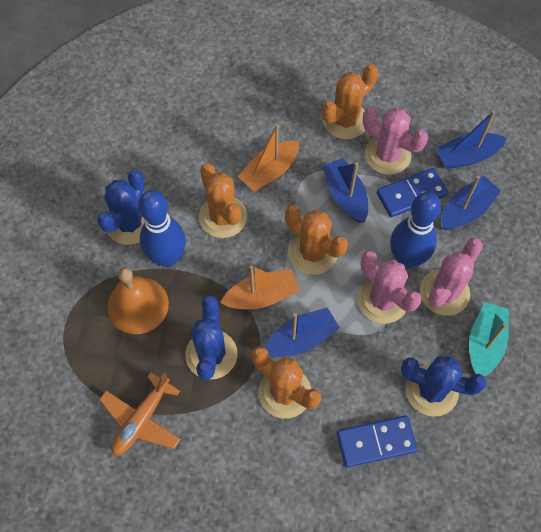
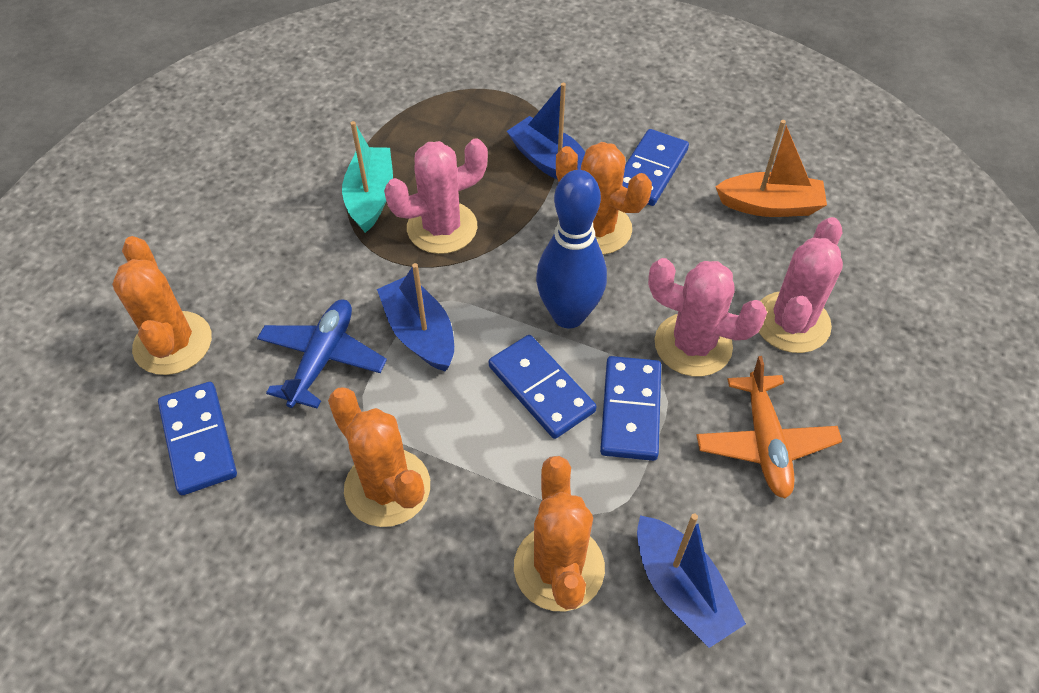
blue boat: [264,307,340,357] [323,158,368,223] [436,111,507,169] [441,176,501,230] = 4 -> [377,263,454,371] [507,83,585,180] [637,514,746,648] = 3
blue bowling pin: [138,190,186,267] [390,192,442,269] = 2 -> [536,170,607,328] = 1
blue cactus: [97,169,145,245] [185,296,238,380] [401,356,487,417] = 3 -> none = 0
blue domino: [337,415,418,468] [377,168,448,218] = 2 -> [158,382,237,495] [489,335,597,439] [600,356,661,461] [622,129,689,206] = 4
blue plane: none = 0 -> [257,299,387,409] = 1
orange bell: [107,267,169,334] = 1 -> none = 0
orange boat: [220,265,299,309] [238,124,299,192] = 2 -> [715,120,827,217] = 1

